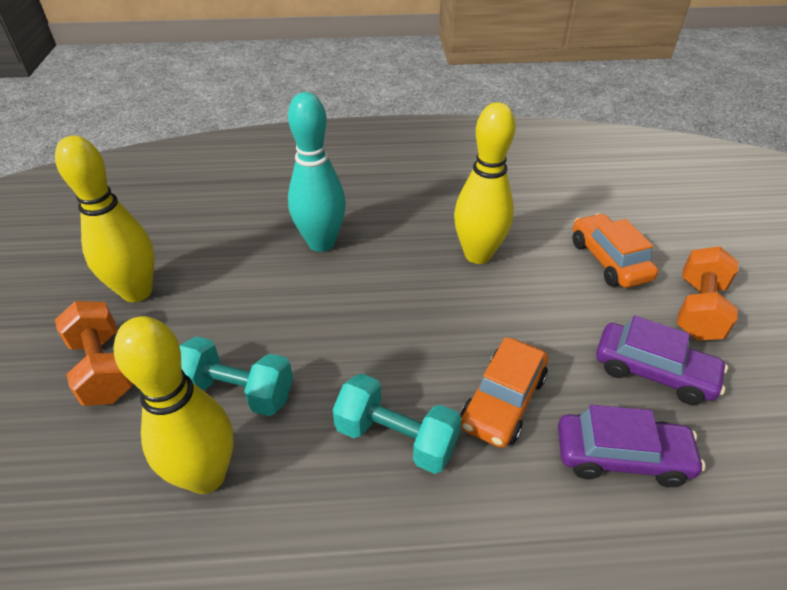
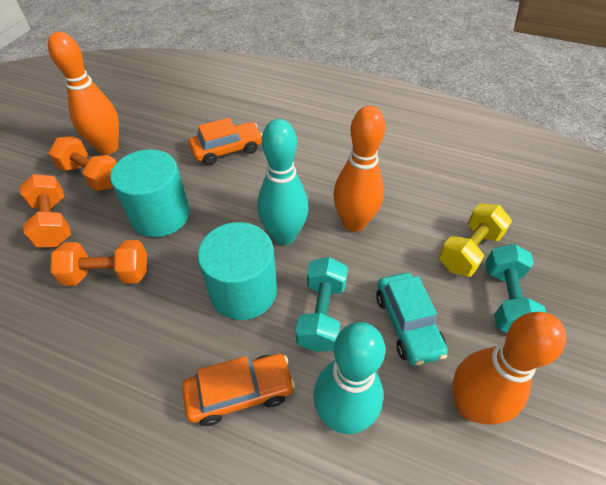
orange bowling pin: none = 0 -> [48,32,119,155] [333,106,386,232] [452,312,566,425] = 3
orange dumbbell: [55,301,134,406] [677,246,738,340] = 2 -> [19,174,71,247] [48,136,117,191] [50,240,147,286] = 3
purple car: [558,405,705,487] [596,316,728,405] = 2 -> none = 0
turquoise bowling pin: [288,92,346,252] = 1 -> [257,119,309,245] [313,322,385,434] = 2
turquoise car: none = 0 -> [376,273,448,366] = 1
turquoise cylinder: none = 0 -> [110,149,190,237] [198,222,277,320] = 2
yellow bowling pin: [55,136,155,302] [114,316,233,494] [454,102,515,264] = 3 -> none = 0
yellow dumbbell: none = 0 -> [439,203,512,277] = 1

